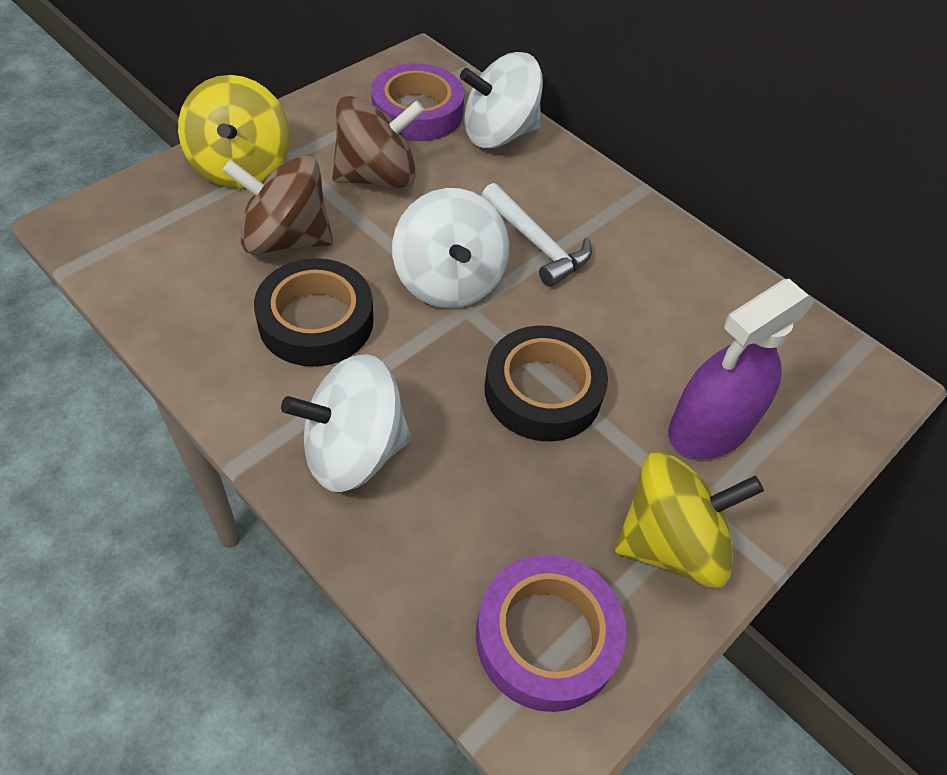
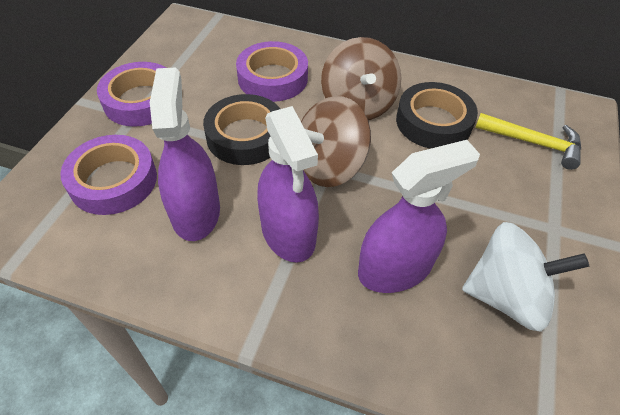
purple spray bottle: [668,279,815,459] = 1 -> [150,68,220,241] [257,106,319,263] [358,140,480,293] = 3
purple tape: [371,63,464,141] [476,555,626,712] = 2 -> [60,135,157,215] [97,62,166,127] [236,41,308,102] = 3
white hammer: [481,183,592,287] = 1 -> none = 0
white spinning top: [281,354,411,492] [392,188,509,308] [460,52,543,148] = 3 -> [462,222,589,332] = 1
yellow hammer: none = 0 -> [475,113,581,170] = 1
yellow spinning top: [178,75,290,189] [615,451,764,588] = 2 -> none = 0

